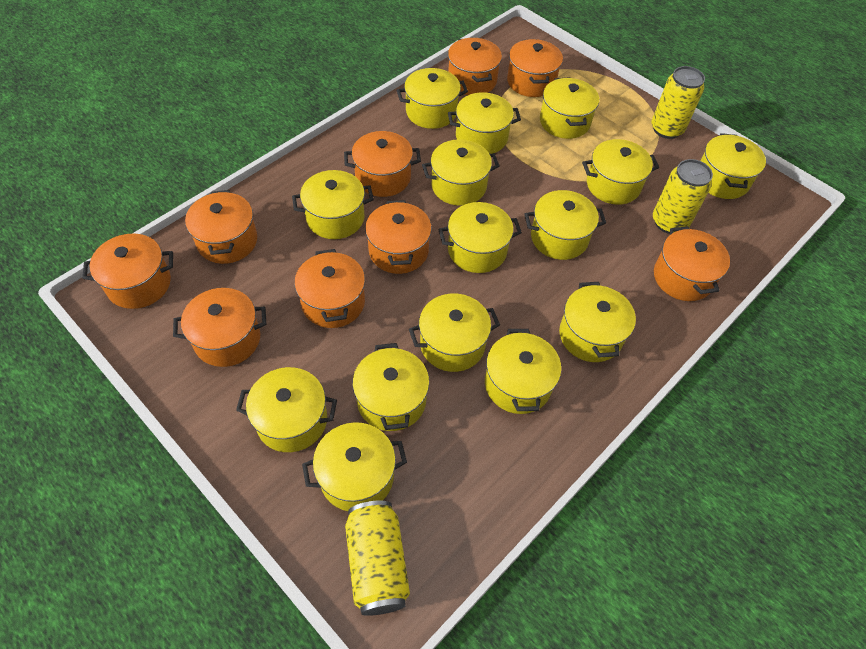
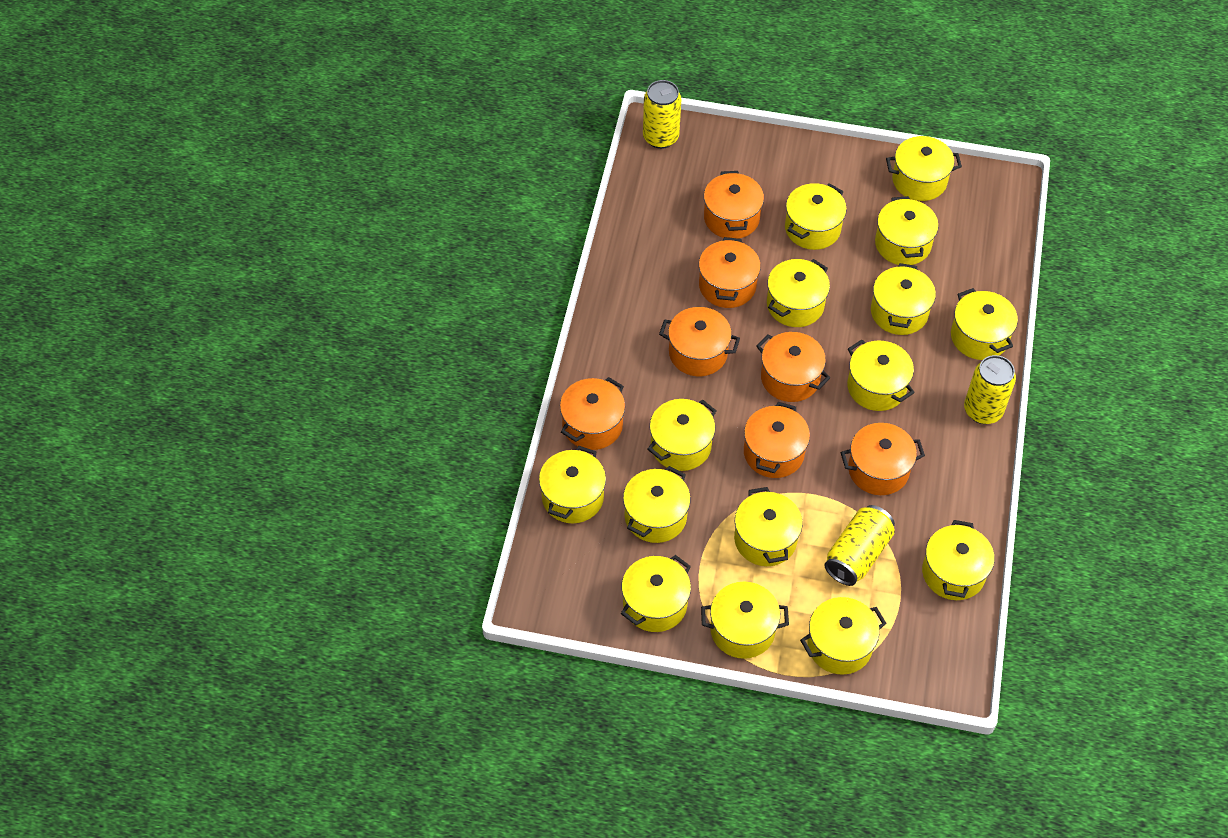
orange pot: [82,234,173,309] [173,288,267,367] [185,190,257,264] [294,249,365,328] [344,131,421,197] [365,200,432,274] [448,37,502,95] [507,39,563,97] [654,226,730,301] = 9 -> [560,377,625,450] [659,307,740,376] [699,237,761,308] [704,171,764,239] [744,402,810,478] [756,332,830,402] [841,423,925,495] = 7

